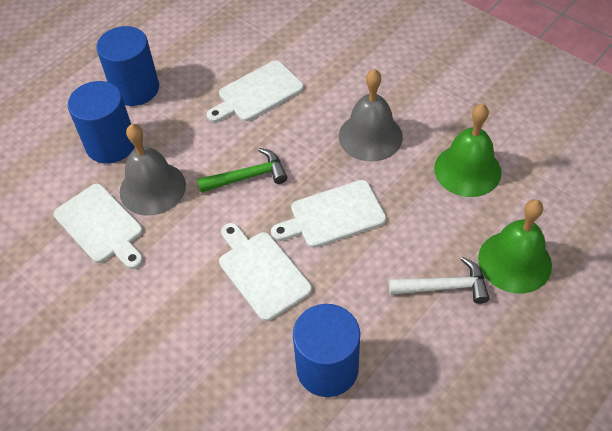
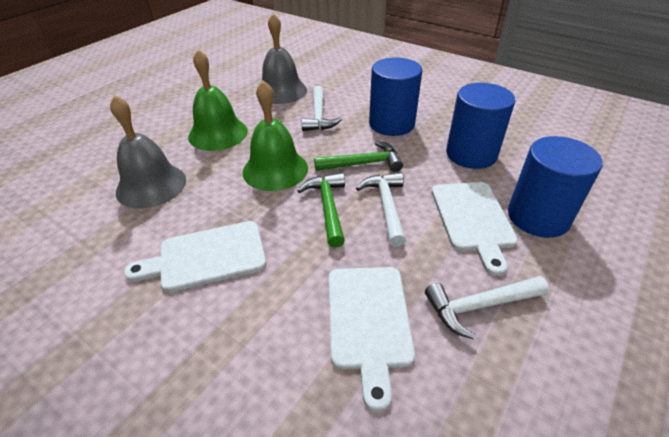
green hammer: [197,148,287,193] = 1 -> [297,173,345,248] [314,141,403,172] = 2
white cutting board: [54,184,143,269] [207,60,304,123] [219,223,312,321] [271,180,386,248] = 4 -> [124,221,266,292] [329,267,415,412] [432,182,518,276] = 3
white hammer: [389,257,489,304] = 1 -> [301,86,342,131] [356,172,406,247] [425,276,549,339] = 3

